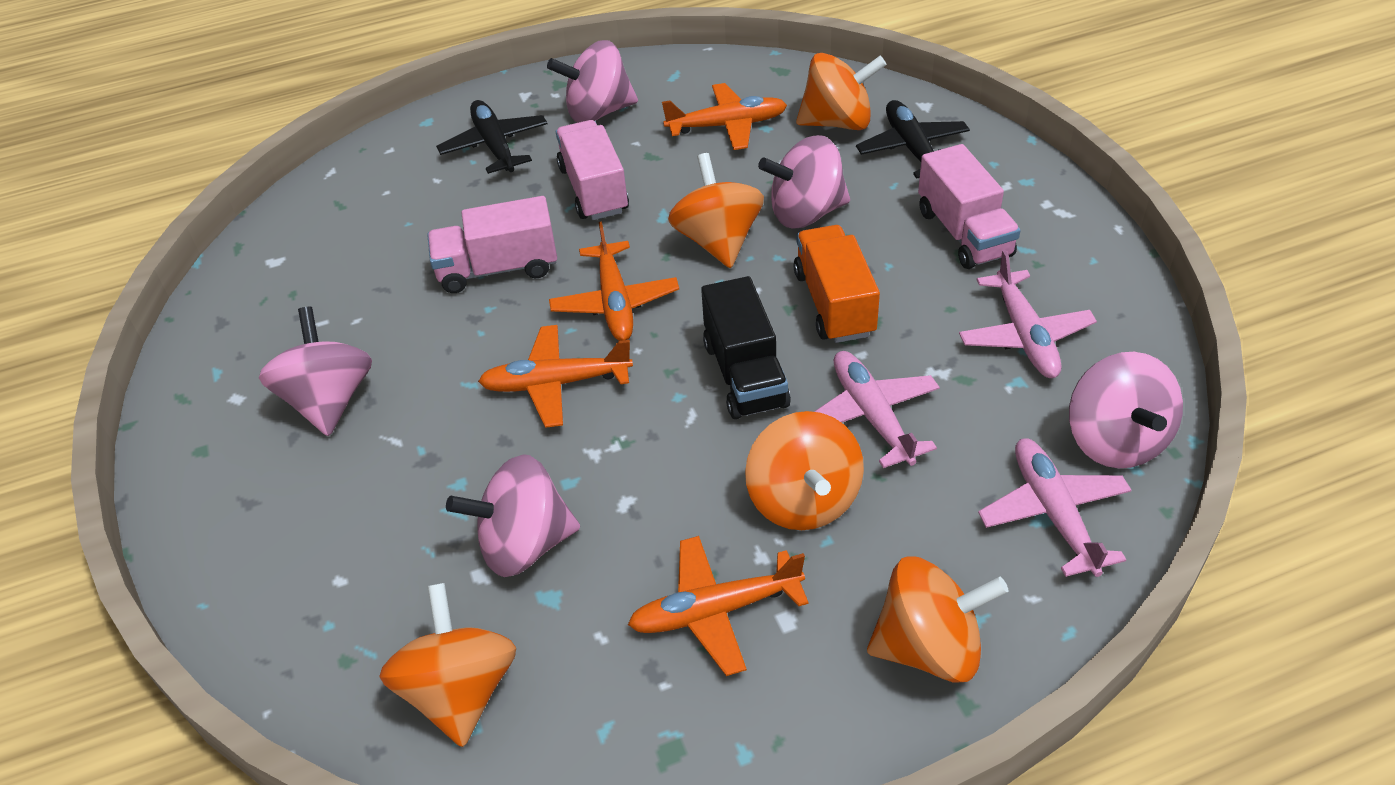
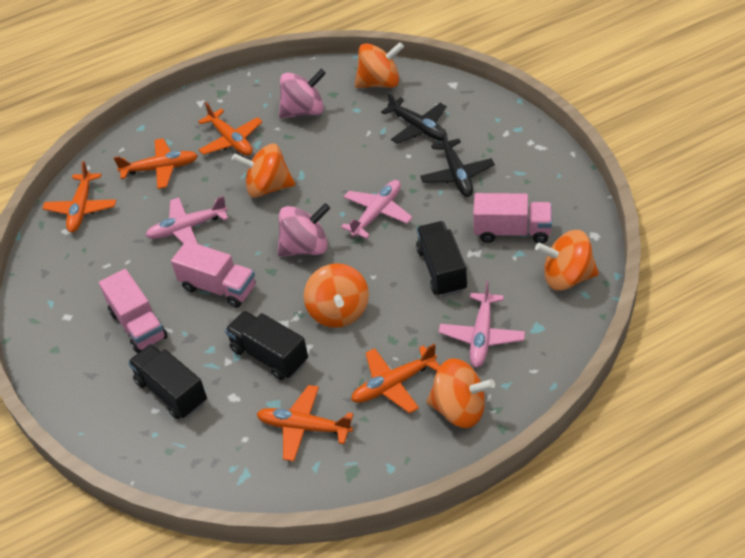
black truck: [701,276,791,419] = 1 -> [128,344,207,420] [225,311,308,381] [416,221,467,297] = 3
orange plane: [478,325,633,428] [549,221,679,341] [628,536,809,676] [662,83,787,150] = 4 -> [42,161,116,232] [113,138,198,189] [198,102,262,156] [257,385,353,461] [351,344,440,414] = 5
orange truck: [794,225,880,343] = 1 -> none = 0
pink spinning top: [259,307,372,436] [446,454,580,577] [547,40,638,123] [758,135,850,229] [1069,352,1183,468] = 5 -> [277,203,330,257] [279,69,326,118] = 2

